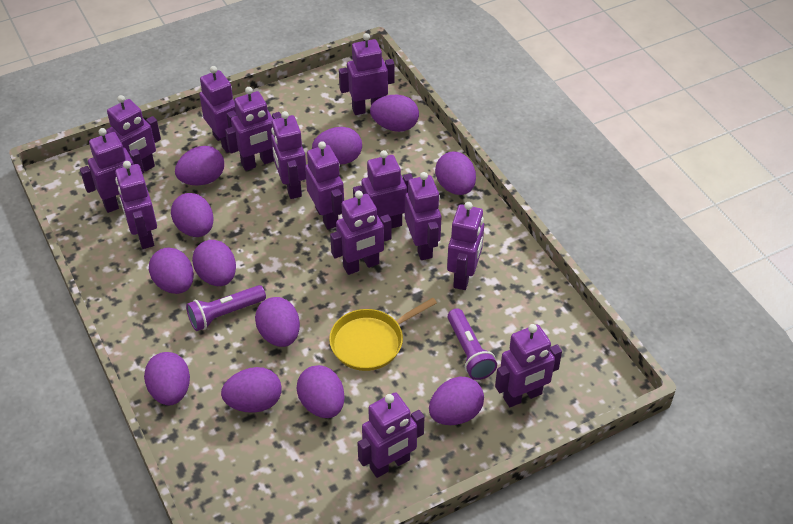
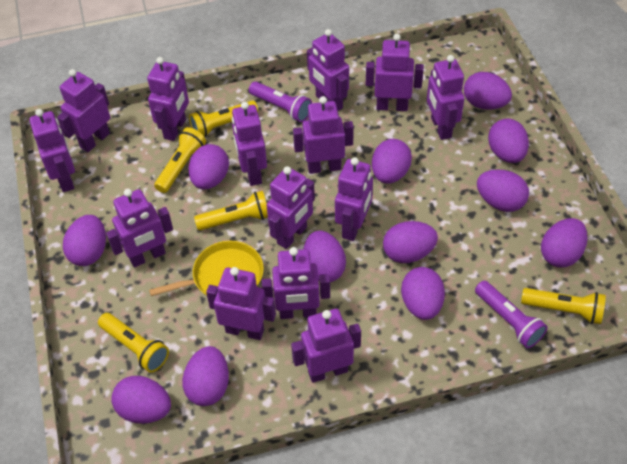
yellow flashlight: none = 0 -> [98,313,169,373] [154,127,206,193] [189,100,258,137] [194,191,268,230] [521,288,606,324] = 5

